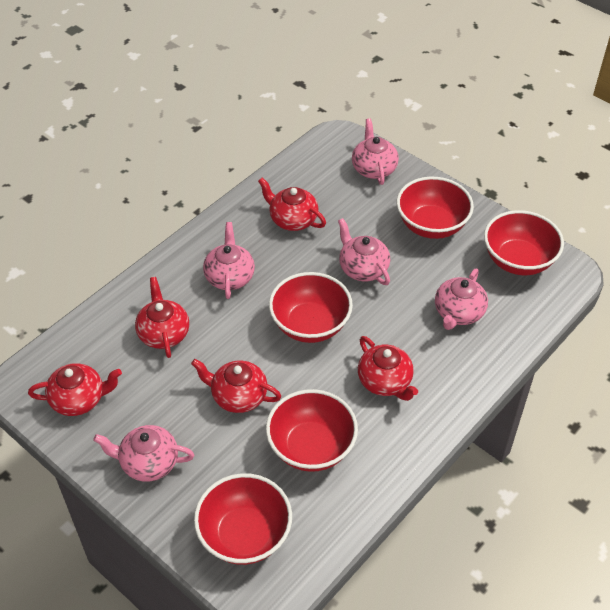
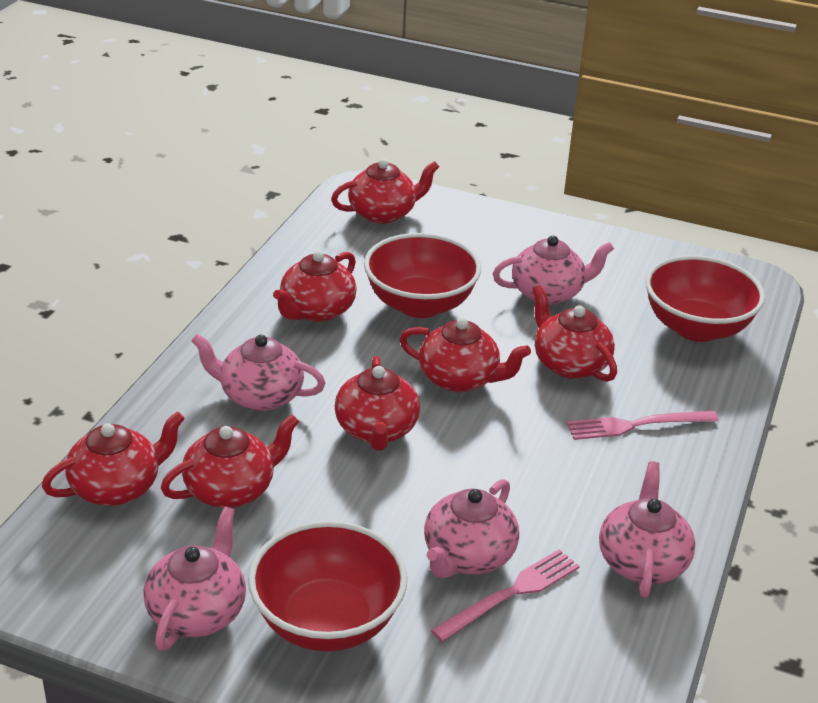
pink fork: none = 0 -> [431,549,580,642] [567,411,719,440] = 2
red bowl: [194,473,292,565] [266,389,358,472] [269,272,353,343] [397,177,474,239] [484,210,564,275] = 5 -> [248,521,407,651] [364,233,481,318] [645,255,765,342] = 3
red teapot: [28,363,122,416] [135,277,189,358] [191,359,281,413] [258,178,326,231] [358,336,418,401] = 5 -> [42,411,185,506] [161,414,299,508] [273,251,357,322] [331,159,439,224] [335,356,420,451] [399,318,531,392] [532,285,617,382] = 7

